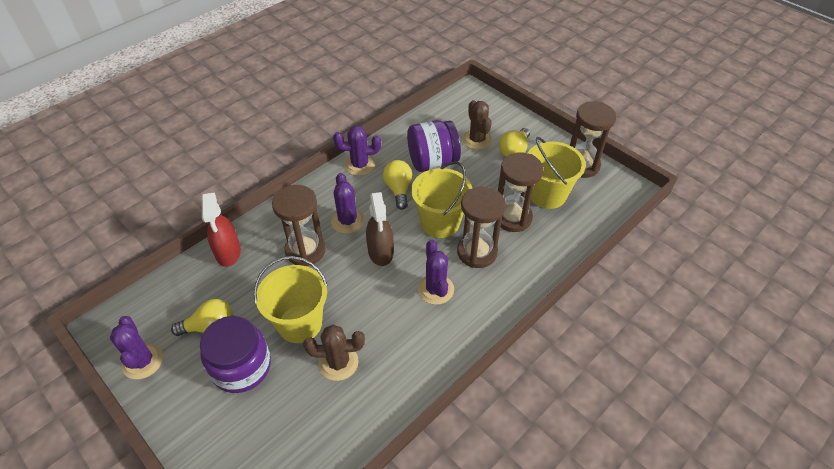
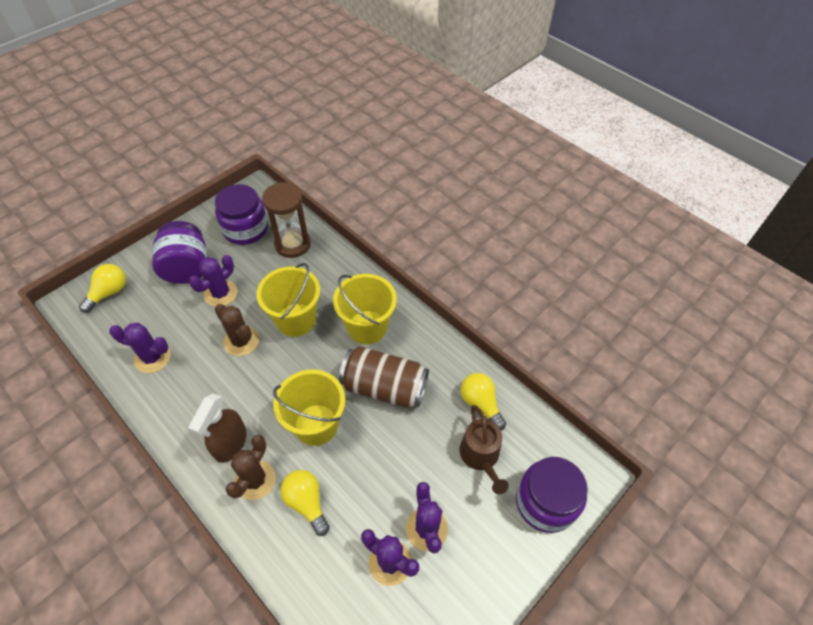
brown can: none = 0 -> [339,346,429,408] = 1
brown hourglass: [272,185,326,266] [457,186,506,268] [498,152,544,232] [570,101,617,178] = 4 -> [262,182,311,258] = 1
brown watering can: none = 0 -> [460,405,509,494] = 1
purple jar: [200,316,271,393] [407,120,461,172] = 2 -> [152,221,207,284] [215,184,268,245] [516,457,588,533] = 3
red spray bottle: [202,193,241,267] = 1 -> none = 0

